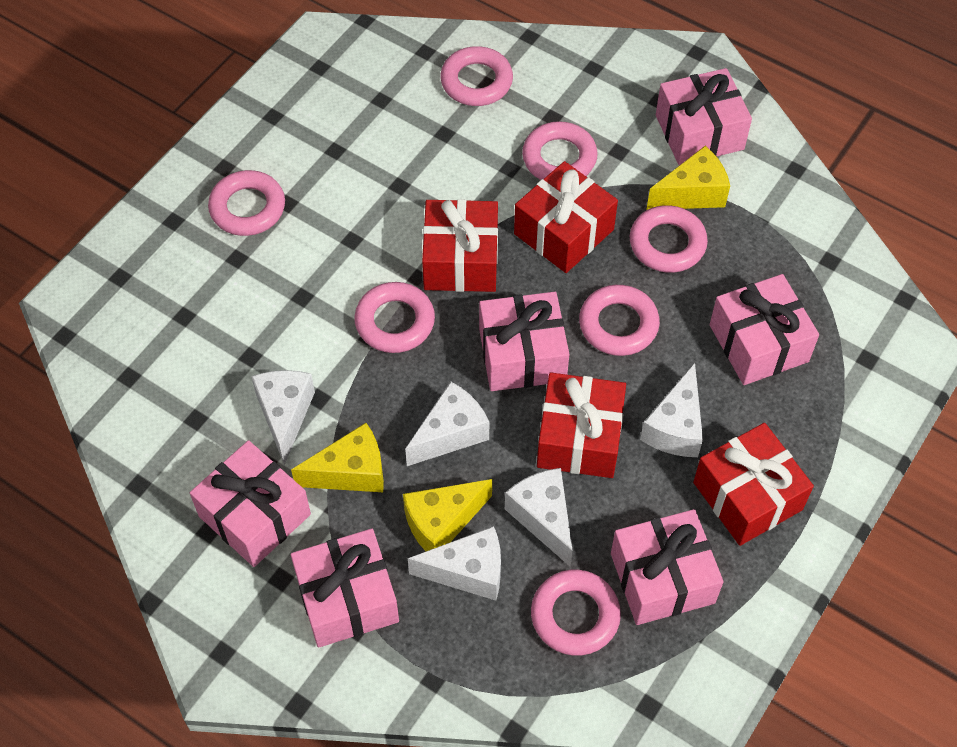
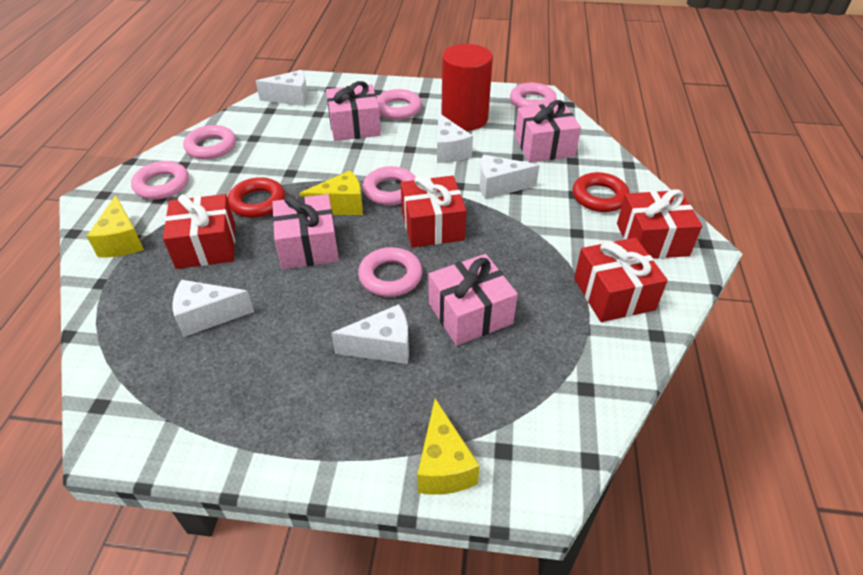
pink gift: [190,440,311,567] [291,529,399,648] [479,292,569,391] [611,509,724,625] [656,68,752,165] [709,274,819,385] = 6 -> [272,194,339,269] [326,81,381,141] [429,254,518,346] [515,100,581,162] = 4
pink ring: [208,170,285,236] [354,282,435,353] [440,46,513,106] [522,121,598,180] [531,570,621,656] [579,285,660,356] [630,205,708,273] = 7 -> [131,161,189,200] [183,125,236,159] [358,247,422,297] [363,166,416,205] [377,89,422,120] [510,83,557,108] = 6
red cylinder: none = 0 -> [441,44,493,131] = 1
red ring: none = 0 -> [228,177,285,218] [573,172,630,212] = 2

